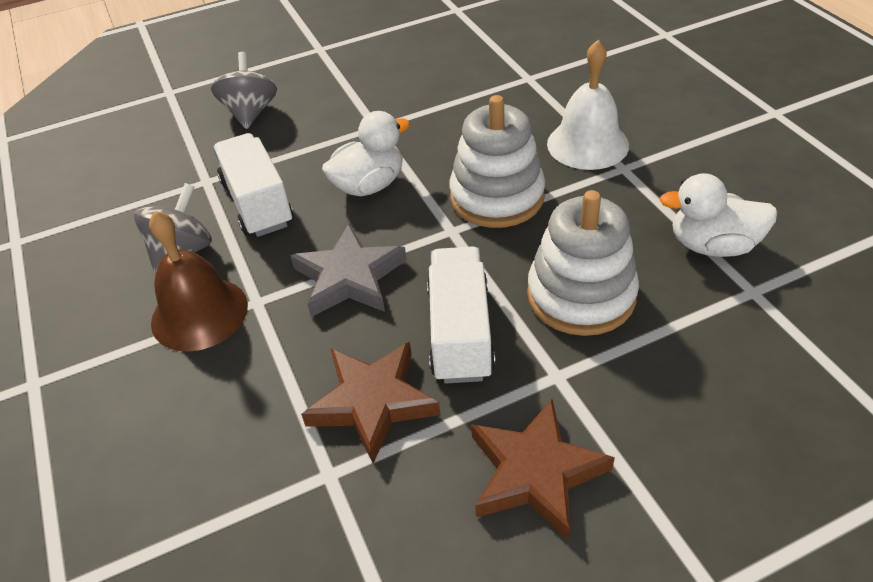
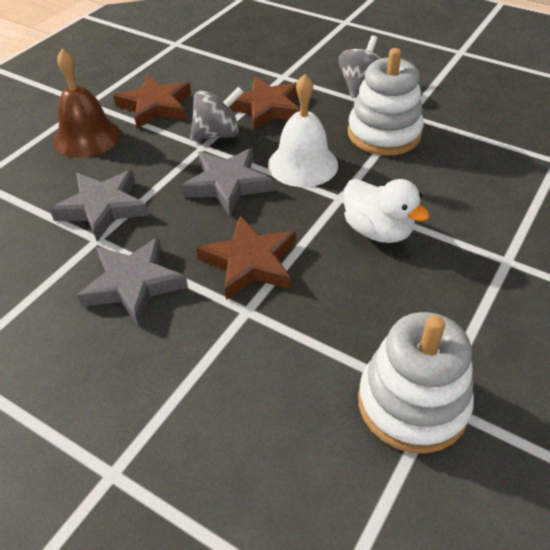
brown star: [301,342,440,464] [471,399,615,541] = 2 -> [113,75,191,129] [196,216,296,300] [225,76,300,131] = 3
grey star: [290,224,407,317] = 1 -> [50,170,149,242] [77,237,188,327] [181,148,274,216] = 3
white duck: [322,111,410,196] [659,173,778,257] = 2 -> [344,179,430,243] = 1
white truck: [213,133,294,237] [427,246,495,384] = 2 -> none = 0

